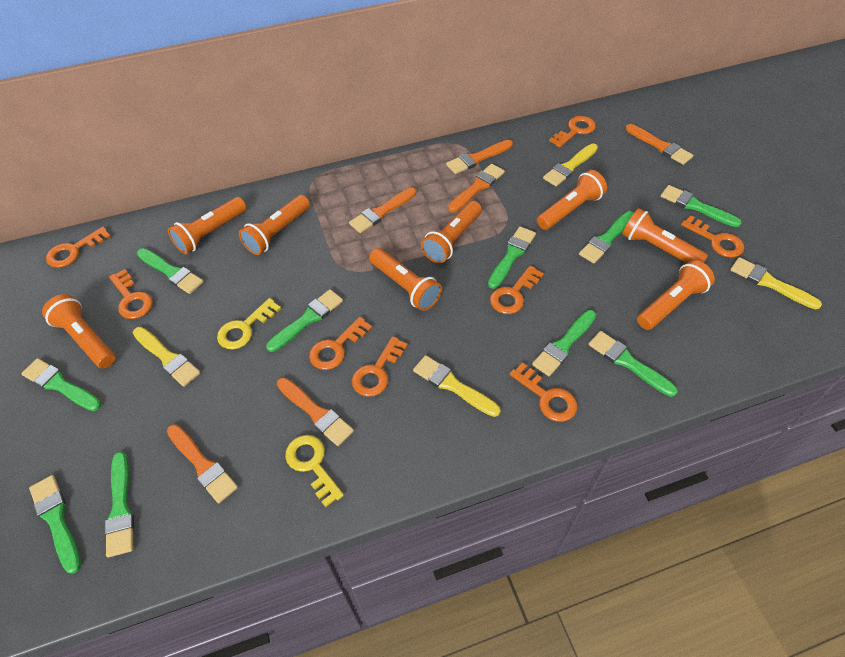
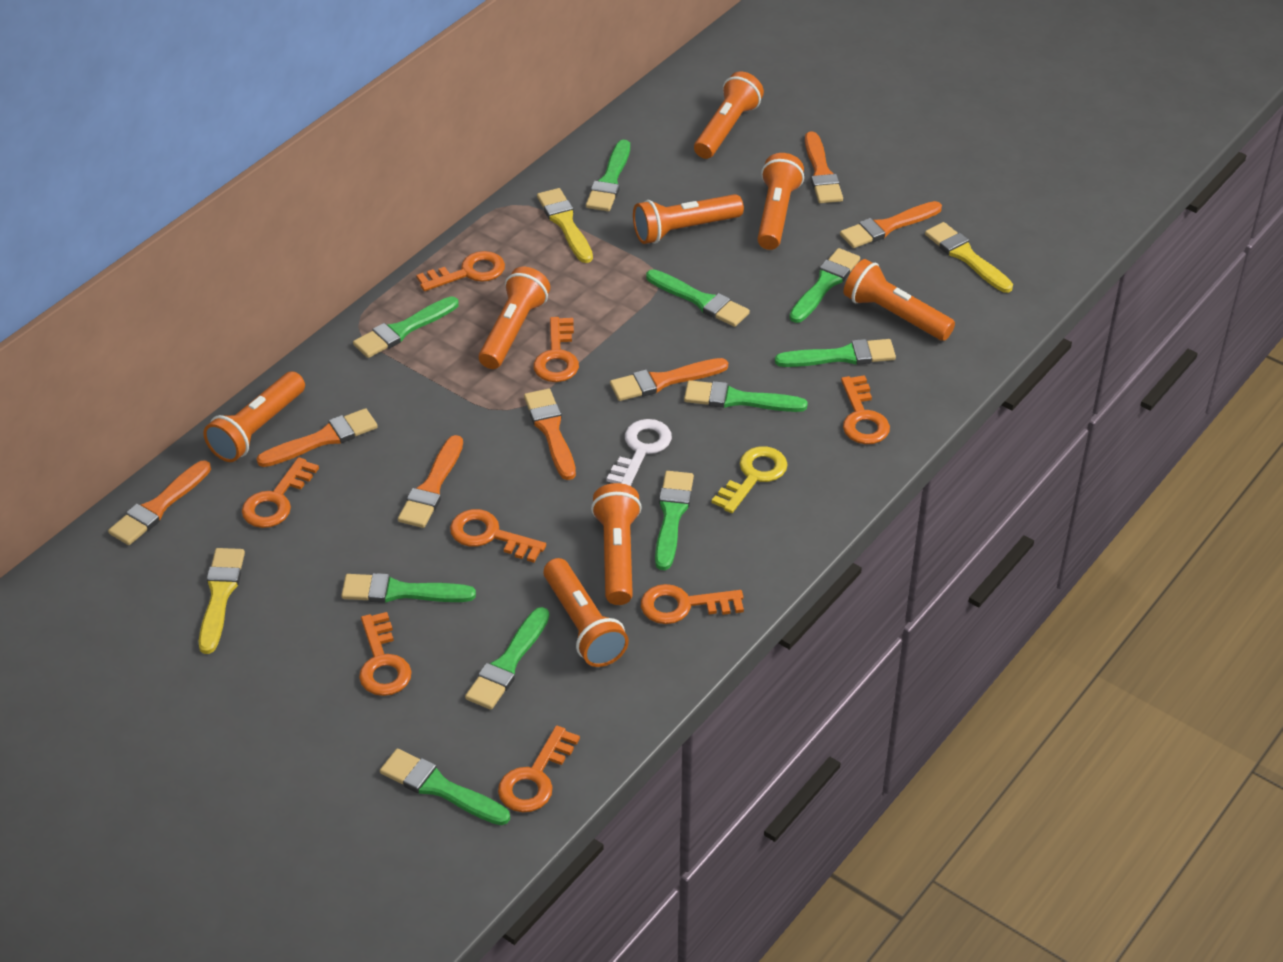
orange brush: [167,424,238,503] [277,378,354,446] [349,188,416,233] [446,140,513,174] [448,164,505,212] [626,124,693,165] = 6 -> [108,461,211,545] [257,408,378,467] [398,435,463,528] [524,389,576,480] [610,358,728,401] [805,131,843,203] [840,201,942,248] = 7
white key: none = 0 -> [607,419,672,486] = 1
yellow brush: [133,327,200,387] [413,355,501,417] [543,143,598,186] [730,257,822,310] = 4 -> [199,548,245,654] [537,188,593,263] [925,222,1013,293] = 3
yellow key: [217,298,281,349] [285,435,344,507] = 2 -> [712,446,788,513] = 1

